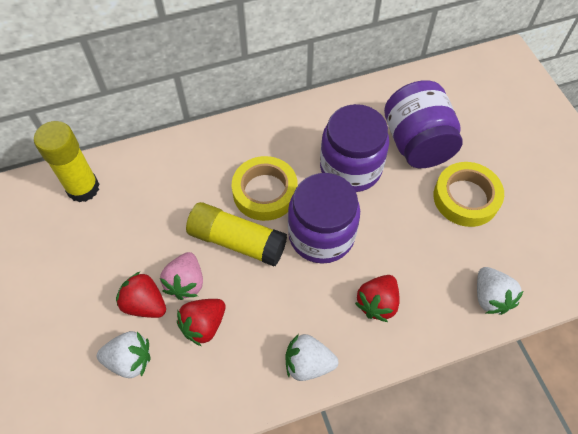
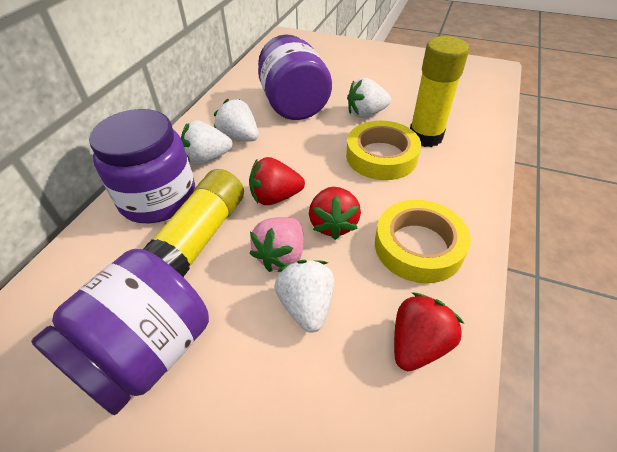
white strawberry: [97,331,150,378] [285,334,338,381] [477,267,524,315] = 3 -> [181,120,233,165] [214,99,259,142] [274,260,334,333] [347,78,391,118] = 4

